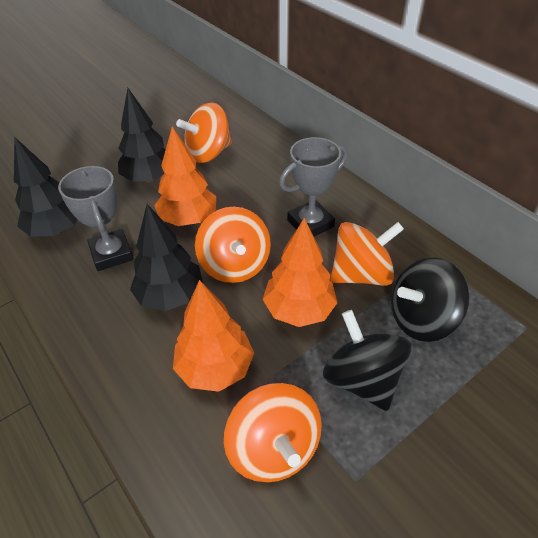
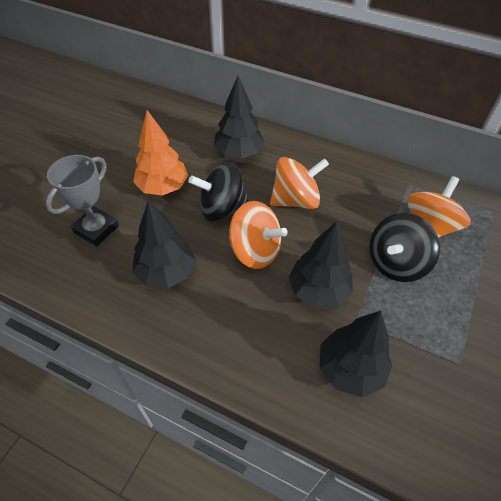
black tree: [14,137,78,237] [118,88,166,183] [130,204,203,311] = 3 -> [132,200,196,288] [214,76,264,159] [289,221,353,308] [320,311,392,397] = 4
grey trophy: [58,166,134,271] [279,137,348,237] = 2 -> [45,155,119,246] = 1
orange spinning top: [176,102,232,163] [195,207,271,283] [224,383,322,482] [330,222,404,286] = 4 -> [229,201,287,269] [270,157,329,209] [407,176,470,238] = 3
orange tree: [154,127,216,226] [173,280,254,392] [262,218,337,327] = 3 -> [133,110,188,196] = 1

